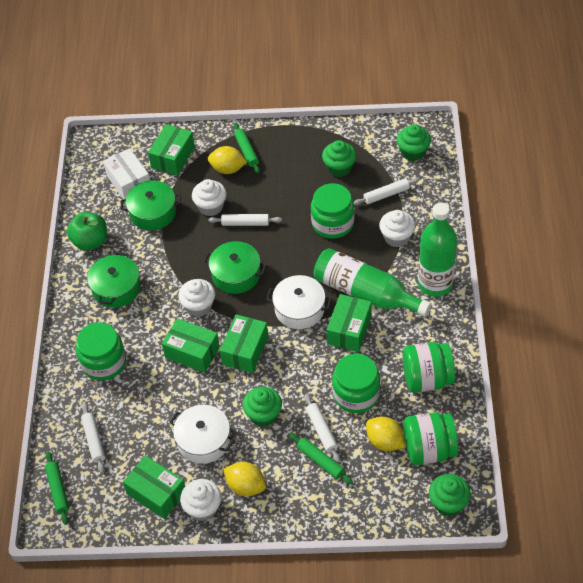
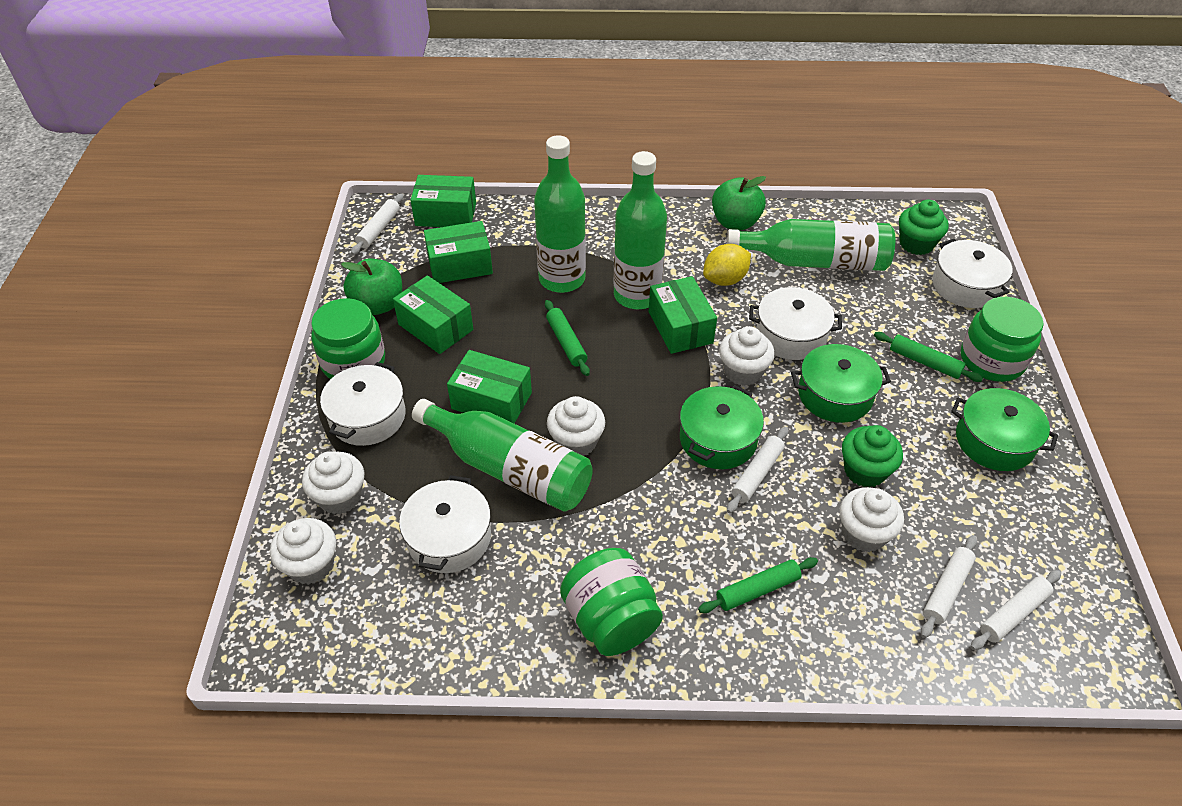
green apple: [67,212,107,251] = 1 -> [341,259,402,315] [712,176,766,230] = 2
green bottle: [314,248,432,317] [418,203,457,297] = 2 -> [412,399,593,512] [534,135,586,293] [613,151,667,309] [727,219,895,271] = 4
green cupcake: [243,386,282,427] [322,140,356,177] [397,124,431,161] [429,474,471,516] = 4 -> [842,425,903,487] [899,200,948,255] = 2
green jar: [76,322,126,381] [311,183,354,239] [332,354,380,413] [403,342,455,393] [404,412,458,465] = 5 -> [311,298,385,379] [560,548,663,656] [961,297,1044,382] = 3
white box: [103,148,150,202] = 1 -> none = 0
white cupcake: [178,279,215,317] [180,479,221,521] [192,179,227,216] [379,210,415,247] = 4 -> [270,518,336,585] [302,451,364,514] [547,396,605,456] [719,326,775,386] [840,487,904,552] = 5
white pot: [169,405,235,464] [266,275,332,329] = 2 -> [320,362,406,446] [399,475,491,573] [749,287,842,360] [932,239,1012,308] = 4
yellow lemon: [208,146,247,174] [223,462,266,496] [366,417,405,451] = 3 -> [703,244,751,286] = 1

